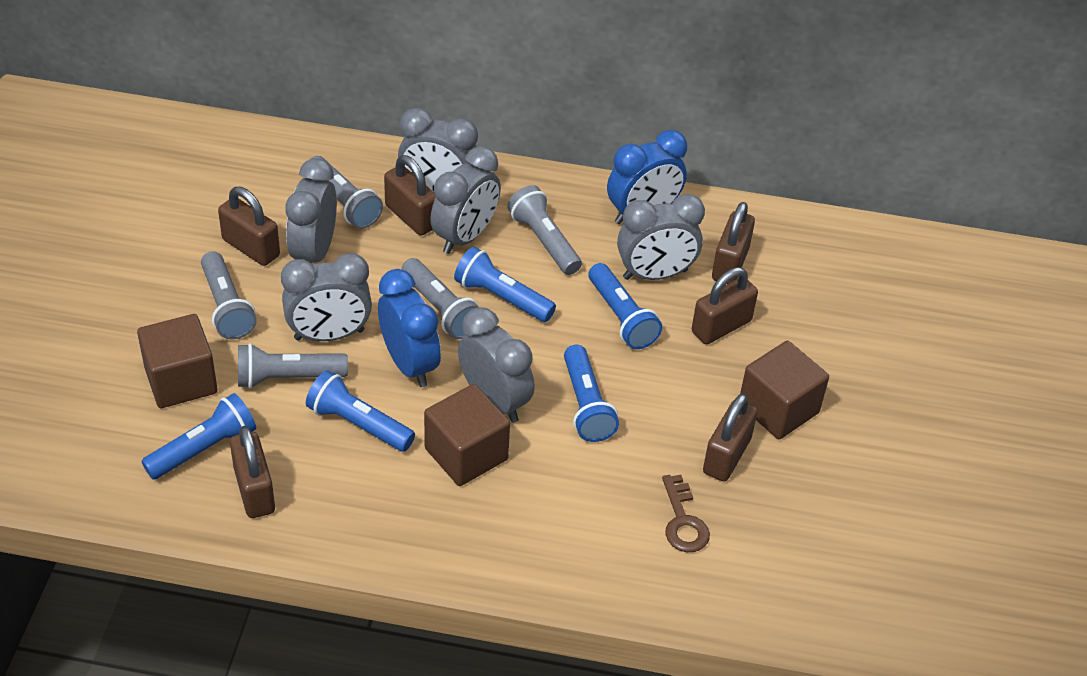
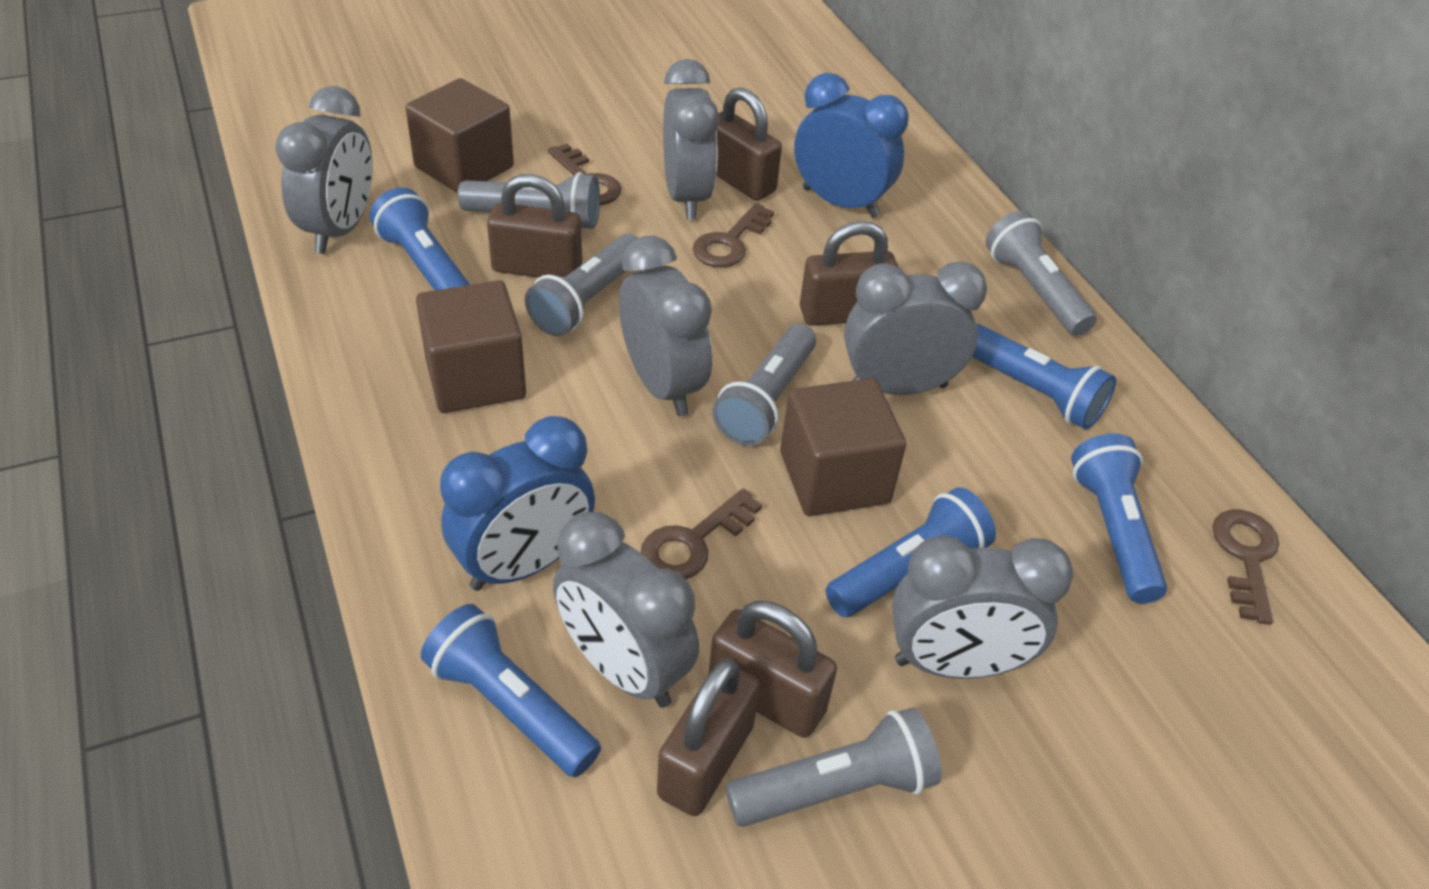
brown key: [662,475,710,552] = 1 -> [548,143,622,205] [641,488,762,579] [692,203,774,268] [1213,510,1279,625] = 4
brown padlock: [218,187,280,266] [230,426,275,518] [384,155,436,236] [692,267,758,344] [703,393,758,482] [712,202,755,284] = 6 -> [487,174,582,278] [657,659,760,816] [708,601,837,738] [716,87,782,201] [800,221,898,326] = 5

